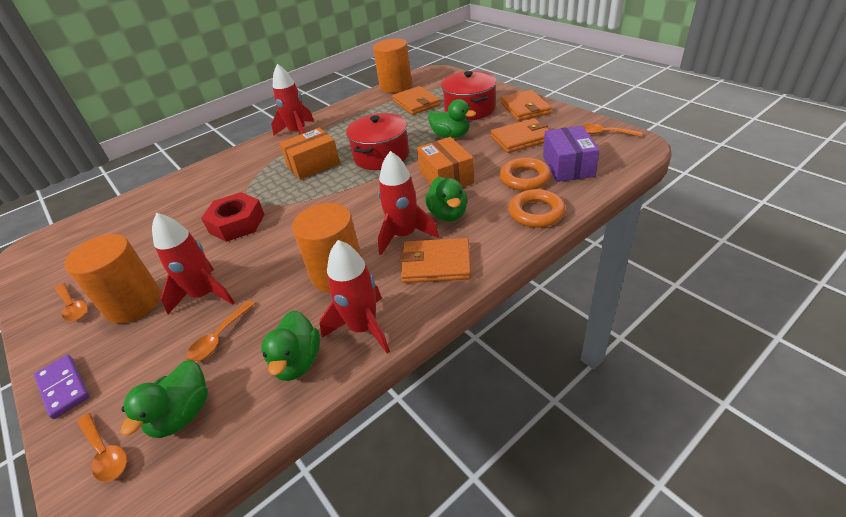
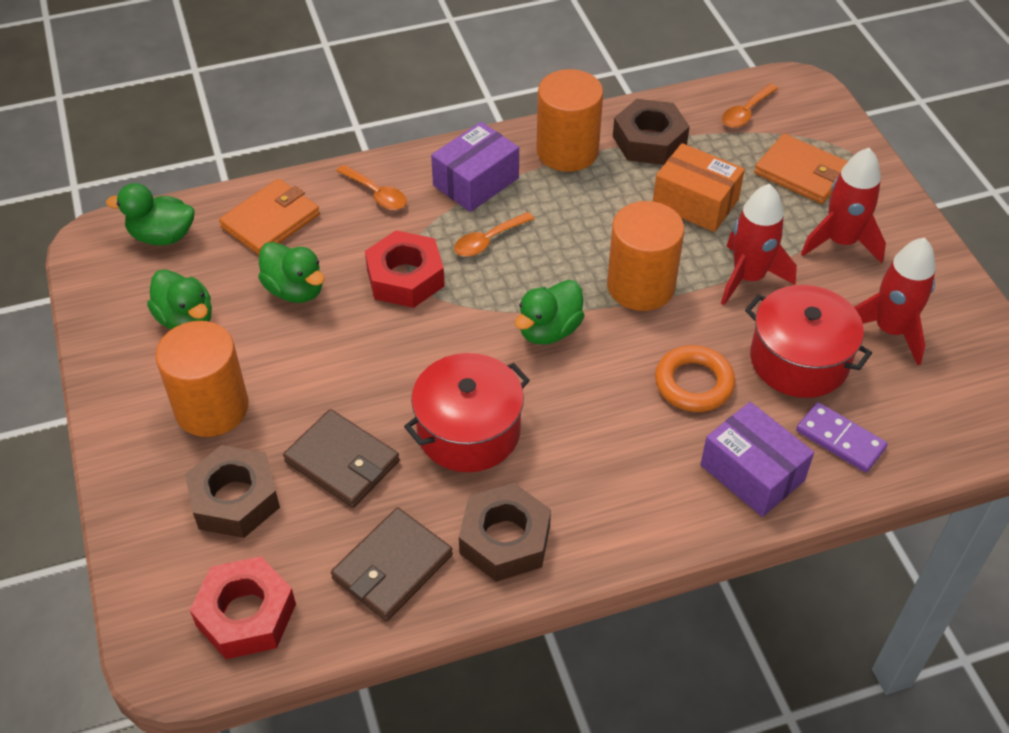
brown nut: none = 0 -> [185,445,280,538] [459,483,551,582] [613,99,690,165] = 3
brown wallet: none = 0 -> [283,409,400,508] [331,508,453,621] = 2
orange box: [279,128,340,180] [417,137,474,187] = 2 -> [653,143,745,232] = 1
orange ring: [500,157,551,191] [509,189,566,228] = 2 -> [655,345,735,412] = 1
orange spoon: [55,283,88,321] [77,413,127,482] [186,301,255,362] [581,124,642,137] = 4 -> [337,165,407,210] [454,212,535,257] [722,84,778,128] = 3
orange wallet: [392,86,441,115] [400,238,471,283] [491,118,549,153] [500,90,552,121] = 4 -> [219,179,320,255] [754,134,848,204] = 2
purple box: [543,126,600,182] = 1 -> [431,122,519,212] [700,402,814,517] = 2
red nut: [201,192,265,242] = 1 -> [190,556,296,659] [365,230,445,308] = 2
red rocket: [152,213,235,314] [271,64,314,135] [319,240,390,353] [378,151,439,255] = 4 -> [721,184,797,305] [801,148,886,263] [854,237,936,365] = 3

